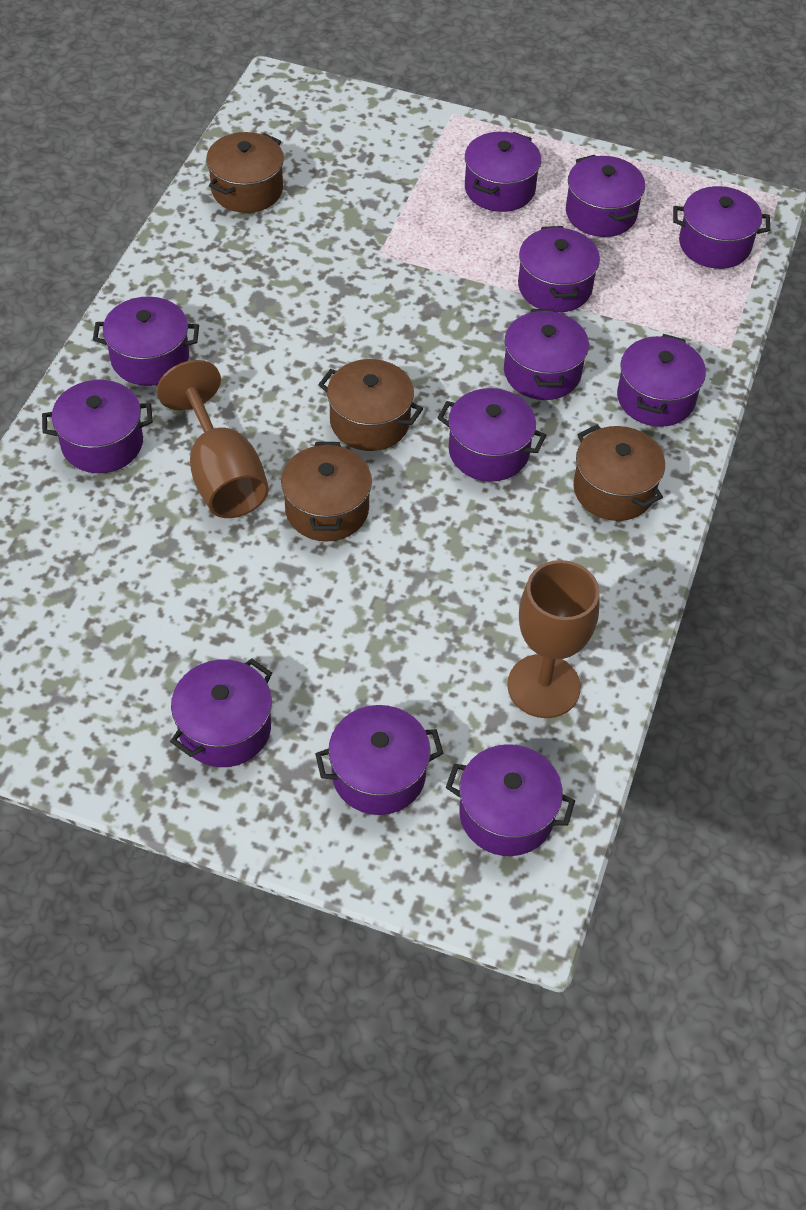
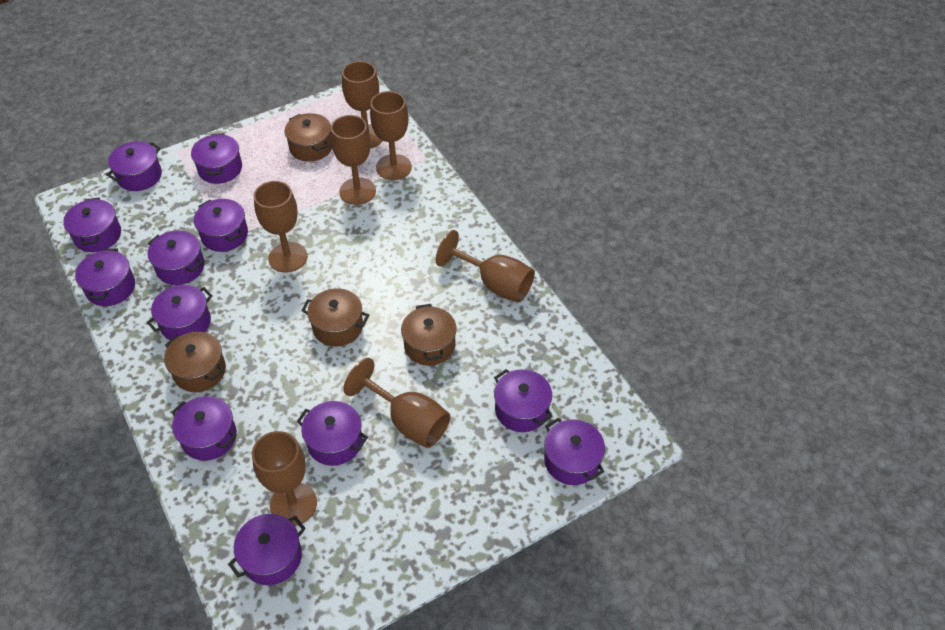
brown goblet: [157,360,269,518] [507,560,600,718] = 2 -> [252,431,317,526] [254,181,307,273] [331,115,376,205] [342,61,383,149] [343,358,450,448] [370,91,412,180] [436,230,535,303] = 7

